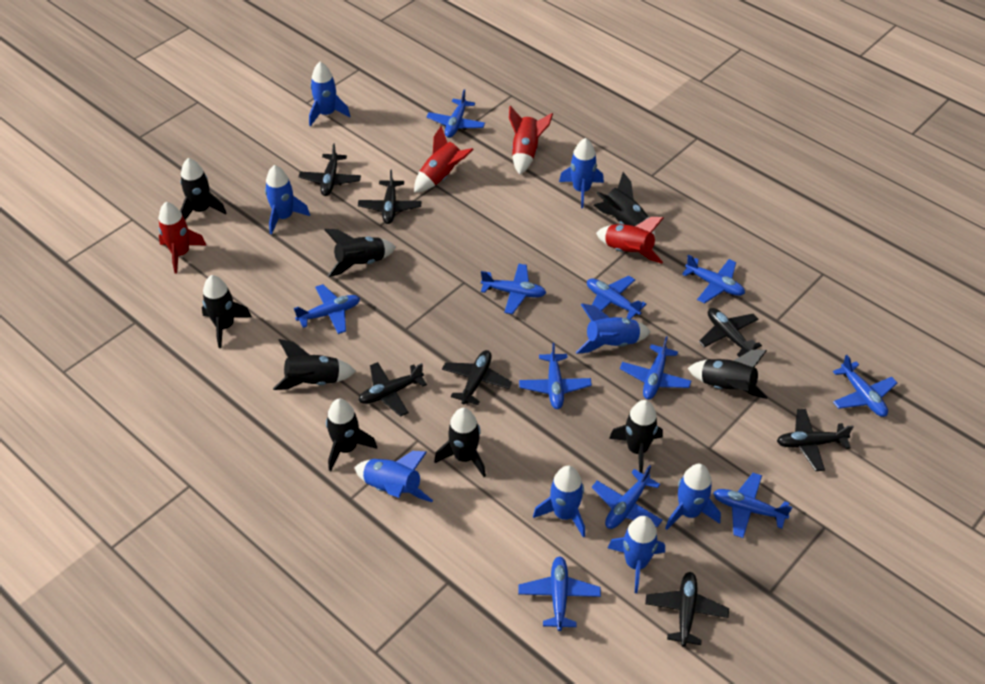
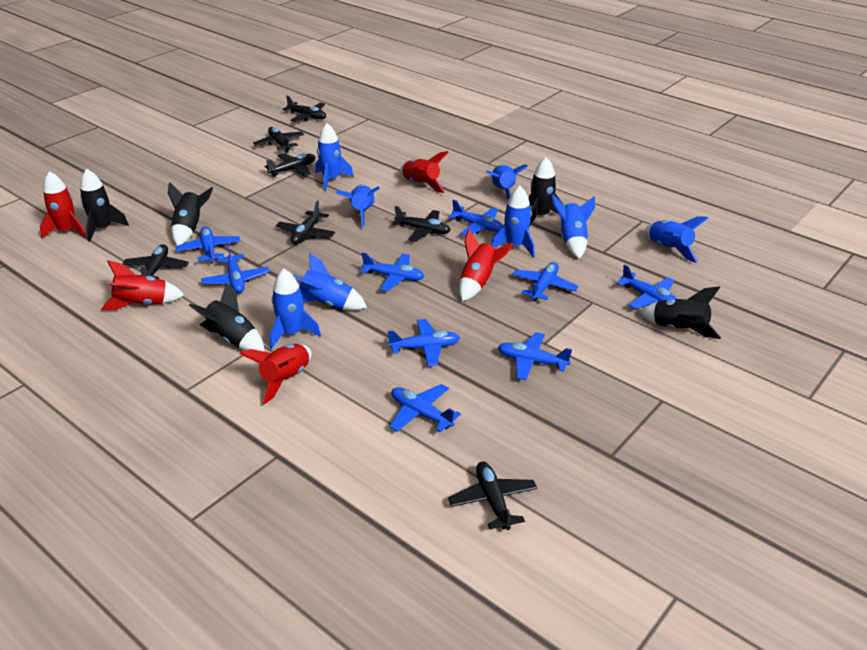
black rocket: [180,158,226,220] [202,275,252,348] [273,339,356,390] [324,229,396,277] [326,399,377,471] [434,408,486,477] [594,172,655,237] [609,400,663,473] [688,350,768,399] = 9 -> [80,169,129,242] [168,182,213,246] [189,283,265,352] [529,157,565,227] [639,286,721,339] = 5
blue plane: [294,284,360,334] [427,89,485,138] [481,264,546,314] [518,556,601,631] [519,343,592,409] [587,276,646,319] [592,465,663,529] [620,336,691,399] [682,255,745,304] [713,473,792,538] [833,355,897,417] = 11 -> [175,227,240,264] [201,244,269,293] [360,252,424,291] [388,319,460,366] [389,384,461,432] [448,200,503,236] [498,332,572,380] [512,262,579,301] [616,264,678,309] = 9
red rocket: [158,202,206,273] [414,126,474,193] [509,106,553,175] [596,217,664,264] = 4 -> [40,171,86,238] [101,260,184,310] [239,344,312,404] [400,151,449,193] [459,229,513,301] = 5

